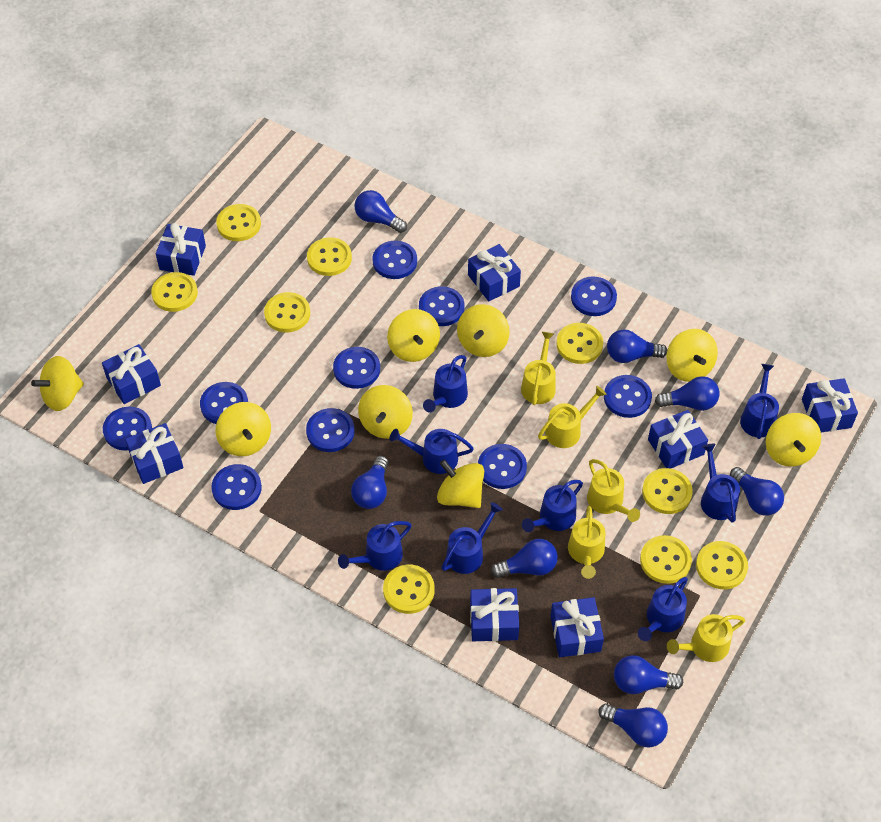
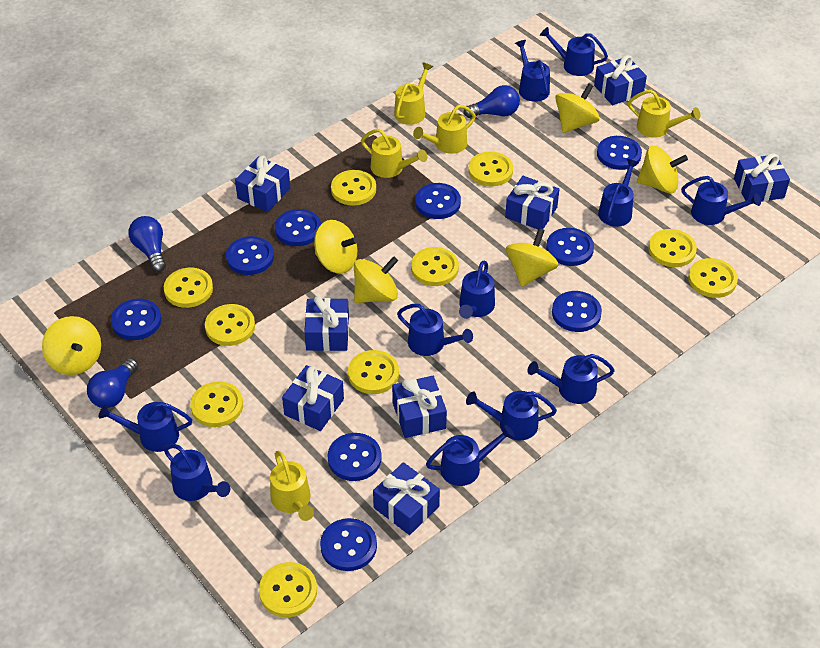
blue button: [103,407,152,451] [200,382,248,424] [211,464,262,510] [306,408,355,452] [333,347,380,389] [373,241,417,279] [419,286,464,326] [478,444,527,489] [571,276,617,316] [604,375,652,418] = 10 -> [111,299,161,340] [226,236,274,275] [275,209,321,246] [320,518,377,571] [328,433,382,481] [415,183,461,219] [546,228,594,266] [552,291,602,332] [597,136,642,170] = 9
blue light bulb: [351,456,389,509] [354,190,407,233] [491,539,558,578] [598,704,668,747] [607,329,667,363] [614,655,683,694] [655,376,719,411] [730,467,784,516] = 8 -> [87,358,138,408] [129,216,166,272] [463,85,520,118] = 3
blue watering can: [338,521,412,571] [390,429,474,474] [423,355,468,413] [441,502,503,574] [522,480,583,532] [638,577,688,641] [701,444,740,523] [740,364,779,439] = 8 -> [99,402,192,452] [164,444,230,501] [397,304,473,356] [426,425,515,486] [459,261,495,319] [466,391,557,440] [515,40,550,102] [527,354,615,404] [540,27,608,76] [598,159,639,227] [681,176,761,225] = 11
yellow button: [151,272,198,312] [216,204,261,241] [264,292,310,332] [307,237,352,276] [383,565,435,614] [556,323,603,364] [640,535,692,584] [642,468,693,514] [696,541,748,590] = 9 -> [164,268,213,308] [190,381,243,427] [205,304,255,346] [259,562,317,617] [331,170,376,206] [348,350,399,394] [411,247,459,286] [468,152,513,186] [648,229,697,267] [688,258,738,298] = 10
yellow spinning top: [31,356,84,411] [216,402,271,456] [358,385,413,439] [387,309,440,362] [437,459,484,508] [457,304,510,357] [667,329,718,382] [766,413,821,467] = 8 -> [42,316,101,375] [314,220,358,274] [354,257,398,303] [506,228,559,287] [555,83,599,133] [637,146,688,194] = 6

